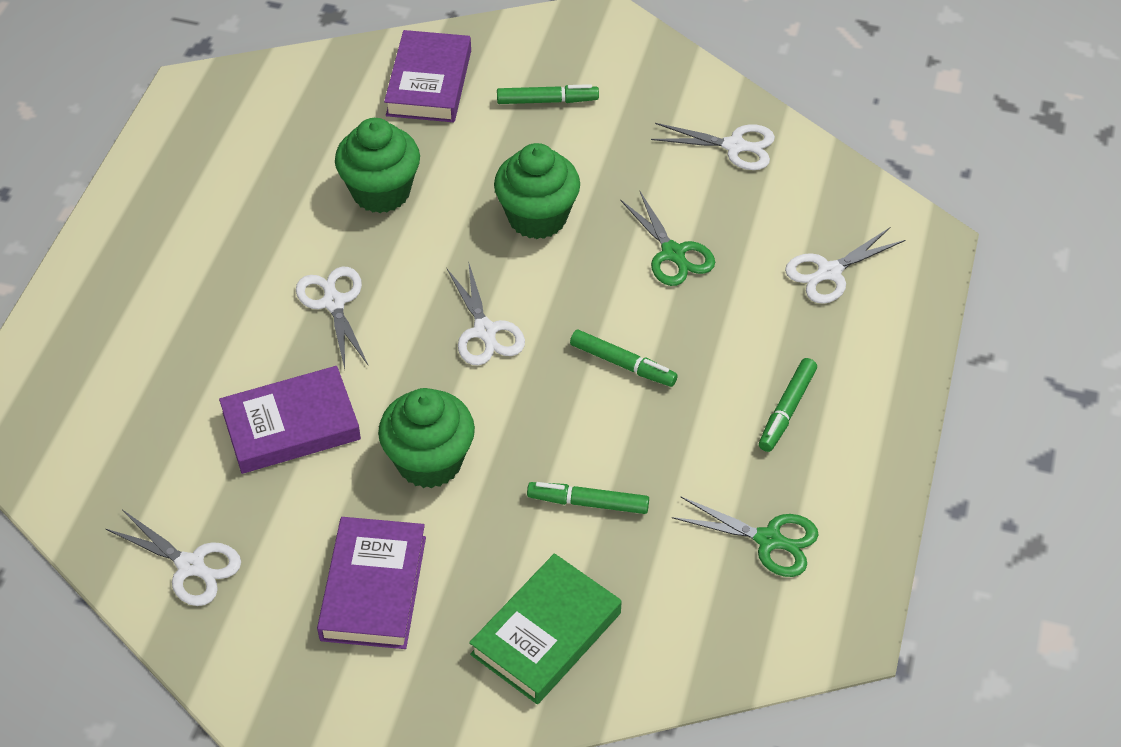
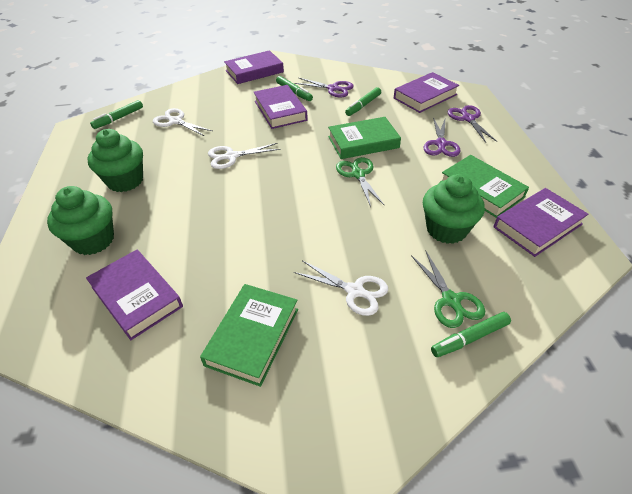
green book: [469,553,621,704] = 1 -> [200,284,298,387] [328,117,401,159] [440,155,529,218] = 3
purple book: [219,366,361,474] [317,517,426,649] [384,30,471,122] = 3 -> [86,250,183,340] [224,50,284,84] [254,85,308,129] [394,72,459,113] [494,188,588,257] = 5
purple scissors: none = 0 -> [294,77,354,97] [423,117,460,157] [447,105,497,143] = 3
white scissors: [106,510,241,606] [296,267,368,369] [447,261,525,365] [651,123,775,170] [785,227,905,304] = 5 -> [153,108,212,136] [208,143,280,169] [294,260,388,316] = 3

